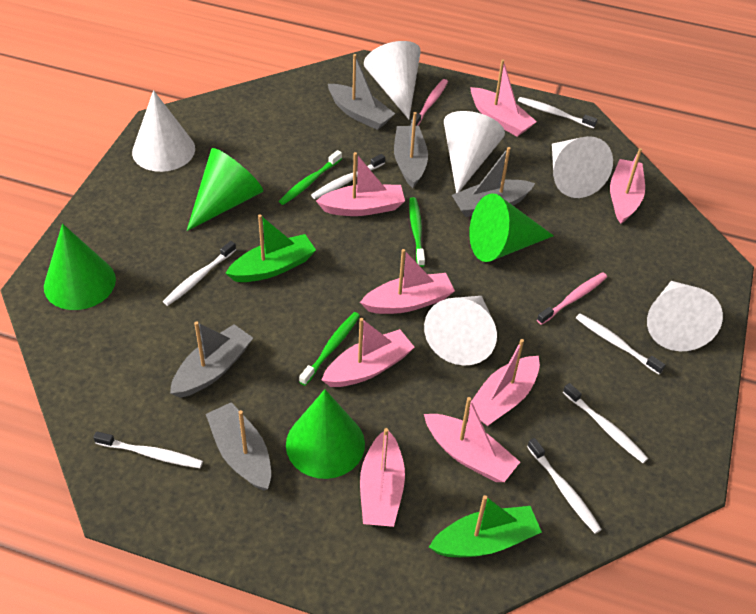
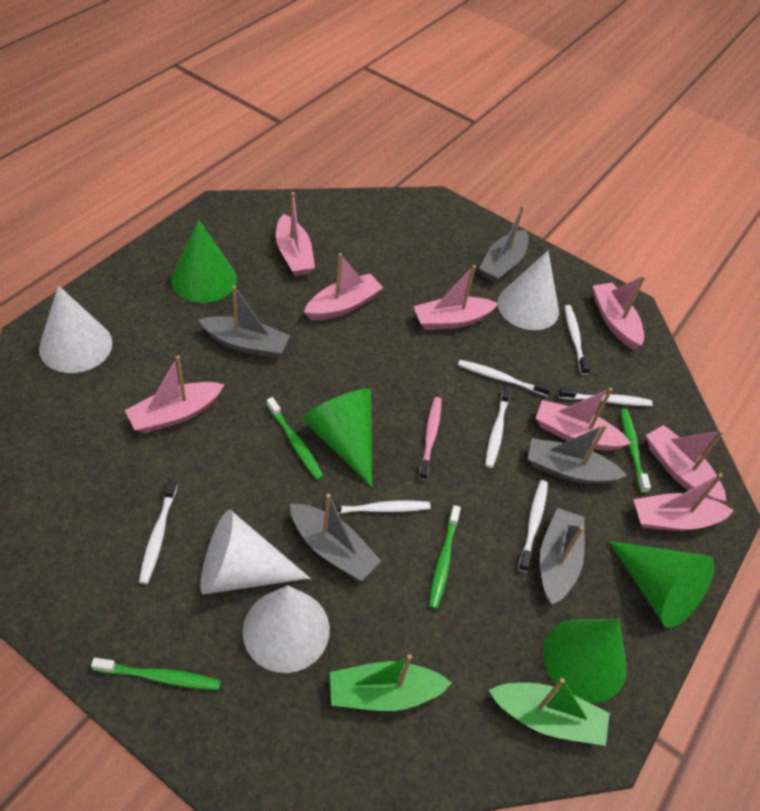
green toothbrush: [279,150,342,205] [299,312,360,386] [409,197,425,267] = 3 -> [91,658,221,690] [267,397,324,480] [429,505,461,609] [620,409,651,493] = 4
pink toothbrush: [410,79,448,126] [537,272,607,325] = 2 -> [419,397,442,480] = 1
white cone: [132,90,195,172] [364,41,421,119] [424,296,497,366] [444,111,505,193] [552,136,613,198] [647,281,723,351] = 6 -> [39,285,113,373] [200,510,310,594] [243,585,330,673] [497,251,559,330] = 4

